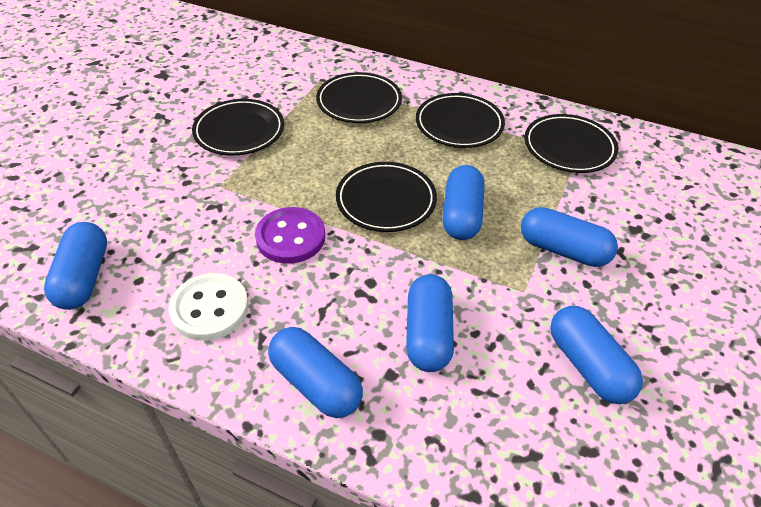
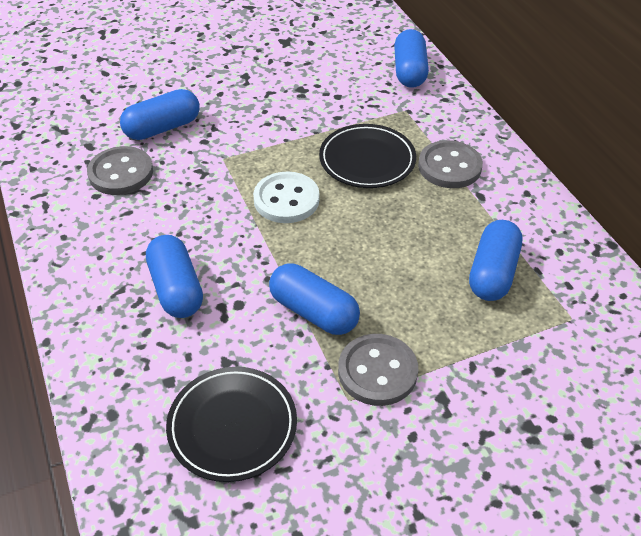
black plate: [192,99,284,155] [316,72,402,123] [336,162,437,232] [416,93,505,148] [524,114,618,173] = 5 -> [166,367,297,482] [319,124,416,188] = 2
blue capsule: [44,222,107,310] [268,327,363,418] [406,274,454,372] [443,165,484,240] [521,207,618,267] [550,306,643,404] = 6 -> [120,89,199,140] [146,235,203,318] [269,263,360,335] [394,29,429,88] [469,220,522,301] = 5
grey button: none = 0 -> [87,146,153,195] [338,334,418,406] [418,140,483,188] = 3
purple button: [255,207,325,264] = 1 -> none = 0

